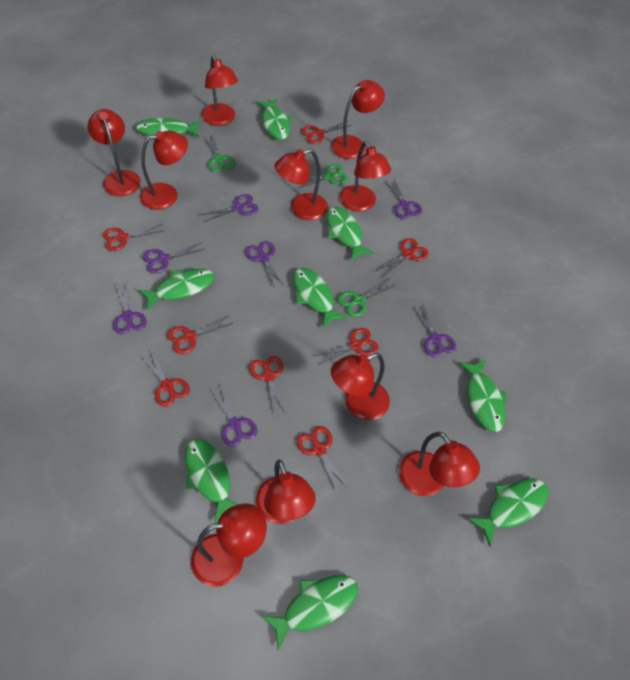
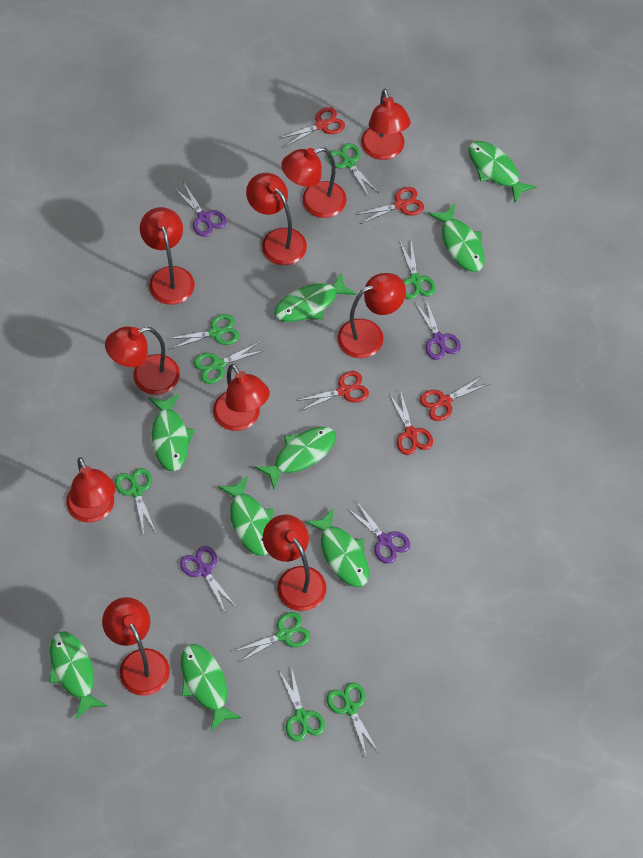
green scissors: [203,135,236,172] [296,164,348,189] [337,279,396,317] = 3 -> [115,468,156,534] [167,314,239,349] [194,342,265,384] [235,612,310,662] [279,667,325,742] [327,143,378,197] [327,682,379,758] [400,240,436,299] = 8
purple scissors: [113,283,147,334] [142,243,205,273] [200,194,259,222] [210,383,257,447] [245,241,284,289] [385,177,422,219] [413,302,456,357] = 7 -> [174,182,227,237] [180,546,237,612] [348,501,410,564] [415,300,461,360] = 4
red scissors: [102,224,163,251] [141,351,190,407] [167,316,233,354] [249,356,287,415] [297,426,349,493] [301,121,353,144] [314,328,379,365] [376,238,428,278] = 8 -> [279,107,345,147] [296,371,369,411] [355,187,424,224] [389,390,433,455] [420,375,489,421] = 5

